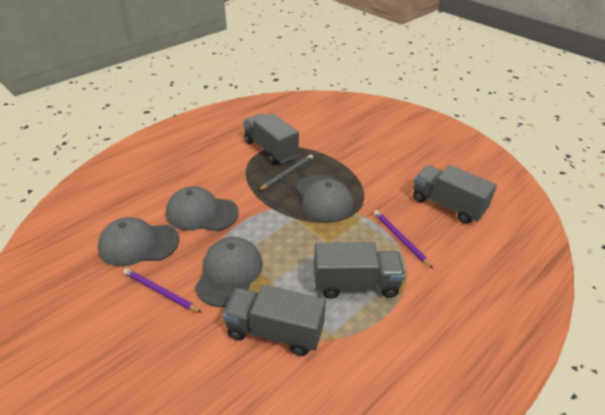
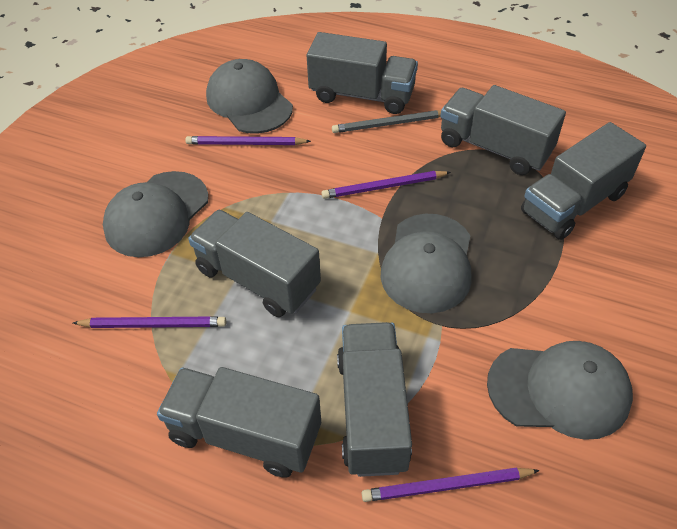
grey truck: [222,285,326,356] [243,113,299,164] [314,242,406,299] [413,165,497,224] = 4 -> [157,367,321,478] [188,210,321,317] [307,32,418,114] [337,322,412,477] [440,85,566,175] [521,122,646,240] = 6
purple pencil: [123,268,202,313] [374,210,433,268] = 2 -> [73,316,226,328] [185,136,311,145] [322,171,451,199] [362,468,540,502] = 4

